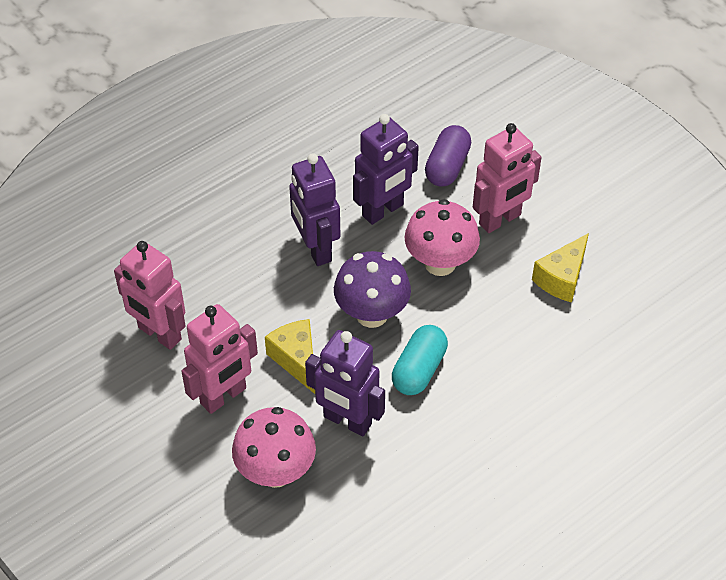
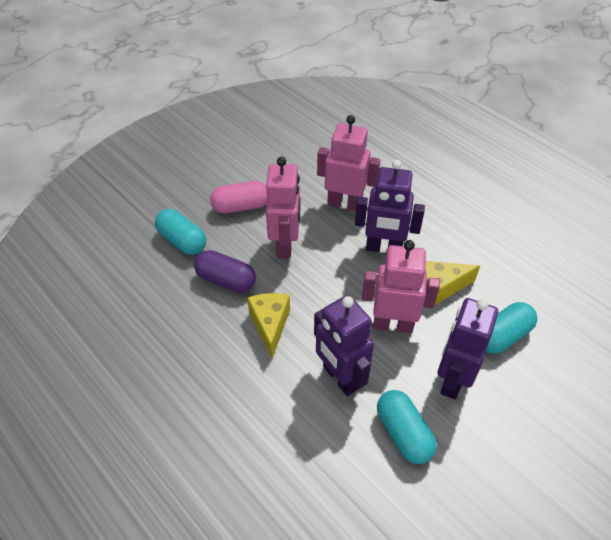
pink capsule: none = 0 -> [210,181,267,213] = 1
pink mushroom: [232,407,316,488] [404,199,480,276] = 2 -> none = 0
purple mushroom: [334,251,411,328] = 1 -> none = 0
turquoise capsule: [392,325,448,395] = 1 -> [155,209,206,255] [377,390,437,464] [486,302,537,354] = 3

